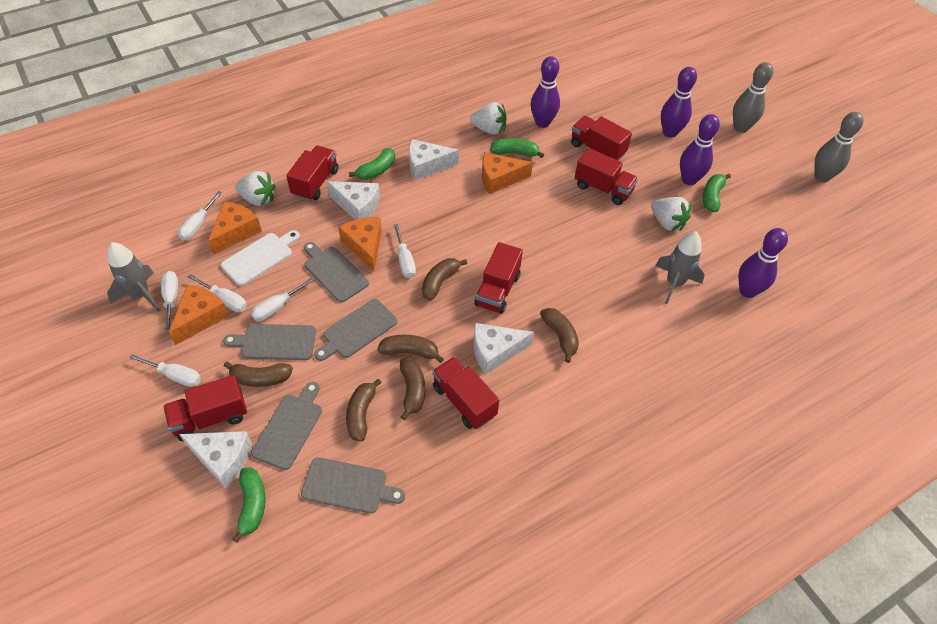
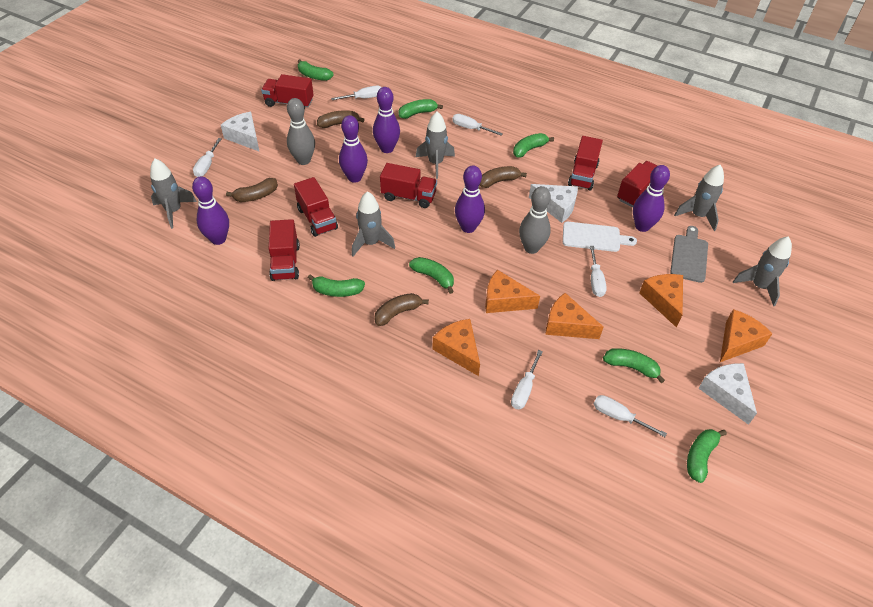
brown banana: [224,361,293,387] [346,378,382,442] [378,335,444,363] [400,358,425,420] [422,258,467,301] [540,308,579,363] = 6 -> [226,178,278,202] [317,110,365,128] [374,293,429,326] [480,166,527,188] = 4
green banana: [233,468,266,543] [349,148,395,180] [490,138,544,158] [703,174,731,212] = 4 -> [298,59,334,81] [308,275,365,297] [398,99,443,119] [409,257,454,294] [513,133,554,158] [603,348,665,383] [687,429,727,483] = 7
grey cutting board: [223,324,316,360] [251,382,322,470] [301,457,405,514] [304,242,369,302] [314,299,397,361] = 5 -> [670,226,708,283] = 1
grey rocket: [107,242,160,311] [655,231,705,304] = 2 -> [150,159,197,229] [352,191,395,256] [416,111,455,179] [674,165,724,231] [733,236,792,306] = 5
orange cheese: [169,285,229,345] [208,201,262,255] [338,217,382,272] [482,152,533,194] = 4 -> [432,319,480,376] [485,270,540,313] [545,293,603,339] [639,274,683,328] [720,309,772,362] = 5
purple bowling pin: [530,56,560,128] [661,67,697,138] [680,114,720,185] [738,228,788,298] = 4 -> [192,176,229,245] [339,115,368,183] [373,87,400,153] [455,166,485,233] [633,165,670,232] = 5
white cheese: [179,431,252,488] [327,181,380,220] [409,139,459,181] [473,323,534,374] = 4 -> [221,112,260,152] [529,184,578,223] [698,363,757,425] = 3
white strawberry: [235,171,276,206] [470,102,507,135] [651,197,691,231] = 3 -> none = 0

